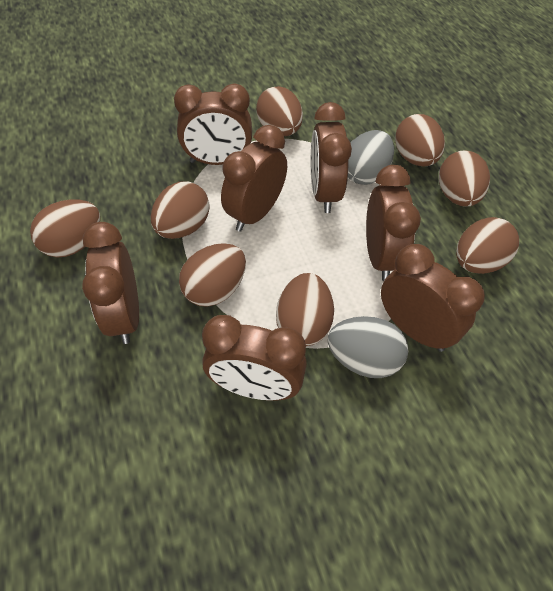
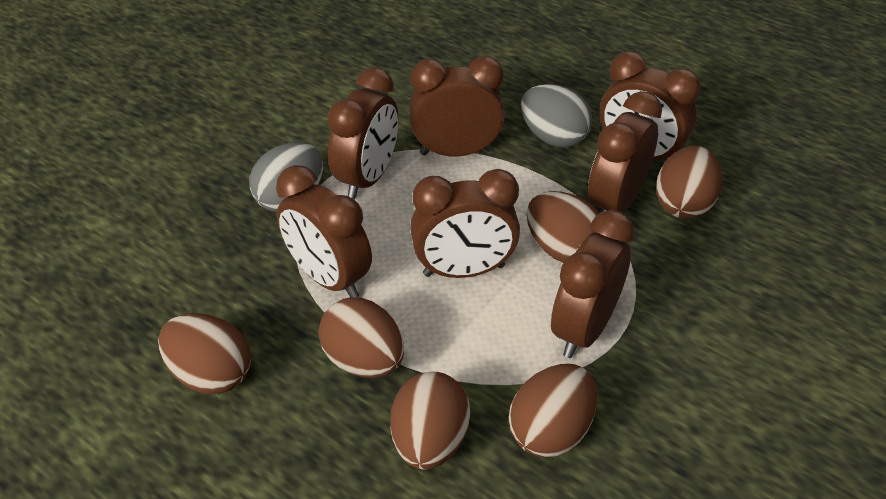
brown egg: [30,199,100,258] [151,181,210,239] [179,243,246,307] [256,86,303,136] [276,273,334,346] [395,114,445,166] [439,150,490,207] [456,217,519,274] = 8 -> [158,313,251,394] [318,298,404,377] [390,372,470,470] [509,364,597,457] [527,191,600,263] [656,146,722,219] = 6

